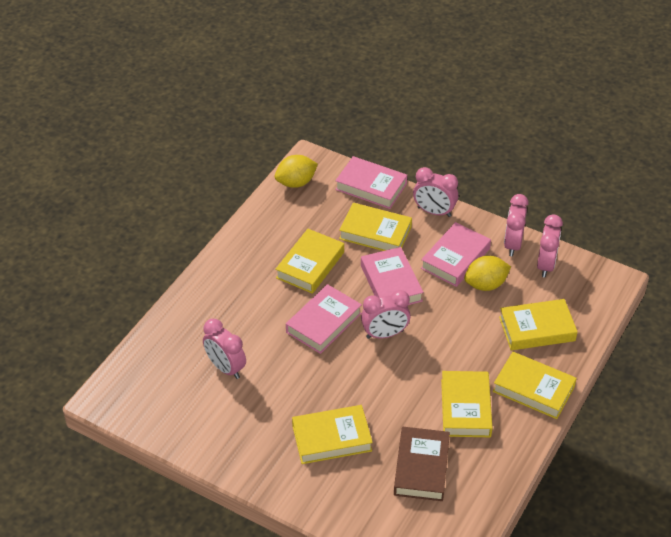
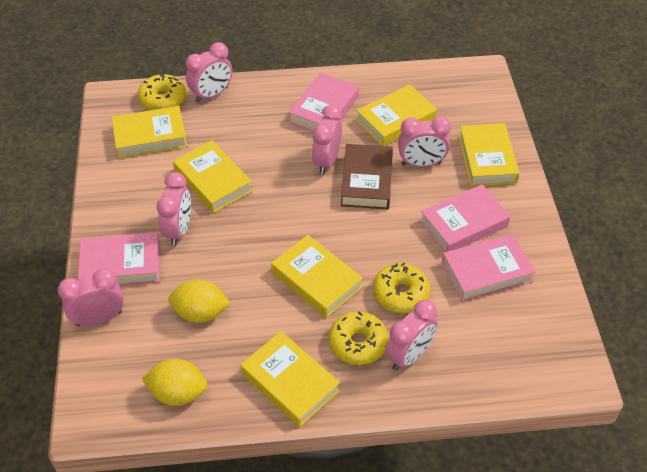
pink clock: [203,319,246,379] [361,290,411,339] [413,167,458,217] [504,194,529,256] [537,215,563,278] = 5 -> [58,268,124,326] [157,172,191,246] [186,42,232,103] [312,105,342,174] [385,300,438,371] [398,116,451,167] = 6
yellow donut: none = 0 -> [138,74,186,110] [329,311,388,365] [373,262,430,313] = 3

